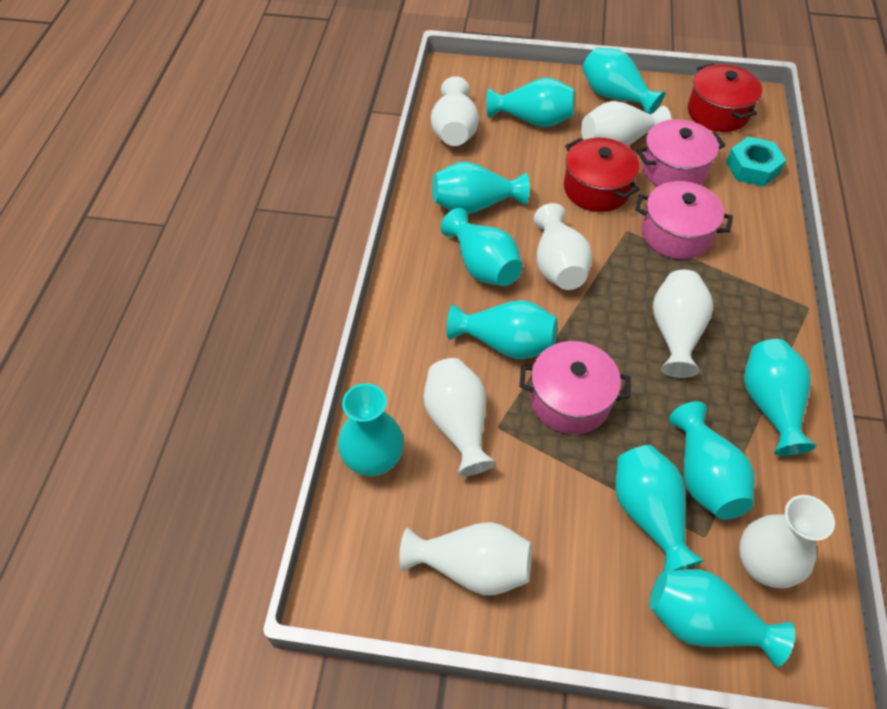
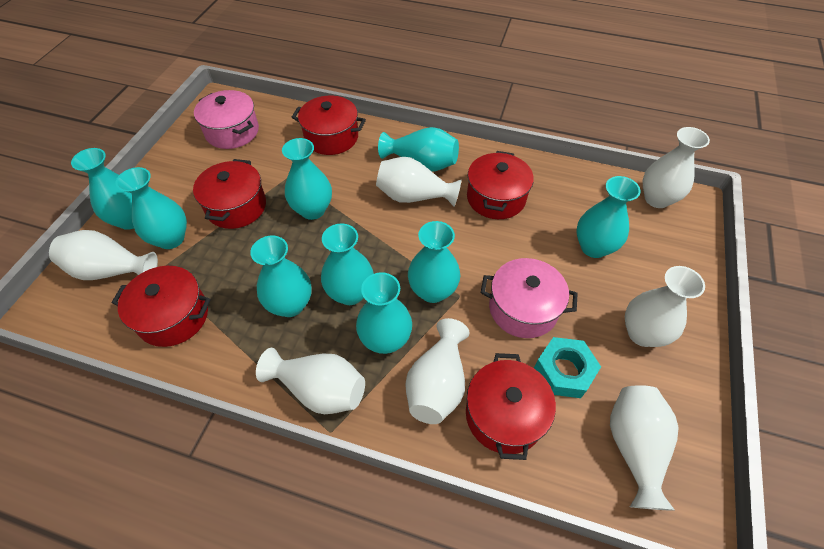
pink pot: [520,341,631,434] [635,181,733,259] [636,119,725,187] = 3 -> [194,90,259,149] [481,258,578,338] = 2
red pot: [564,137,640,212] [688,63,762,132] = 2 -> [112,266,211,347] [193,159,266,229] [291,96,366,155] [466,353,556,460] [467,151,534,219] = 5
turquoise vase: [338,383,404,476] [432,162,530,214] [441,208,523,286] [447,300,558,359] [486,77,575,127] [582,48,665,114] [615,445,704,571] [650,569,795,667] [669,402,755,520] [744,339,816,456] = 10 -> [71,148,134,230] [116,167,187,249] [250,236,312,317] [282,138,332,220] [321,223,374,305] [356,272,412,354] [378,127,459,172] [408,221,460,303] [576,176,641,258] = 9

